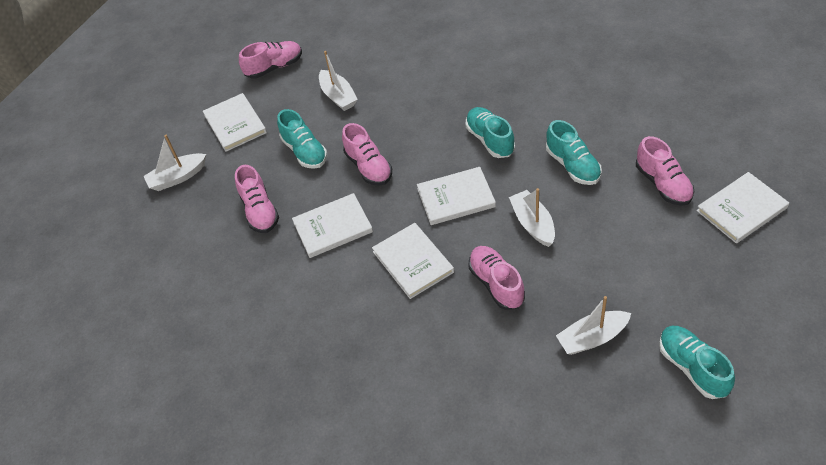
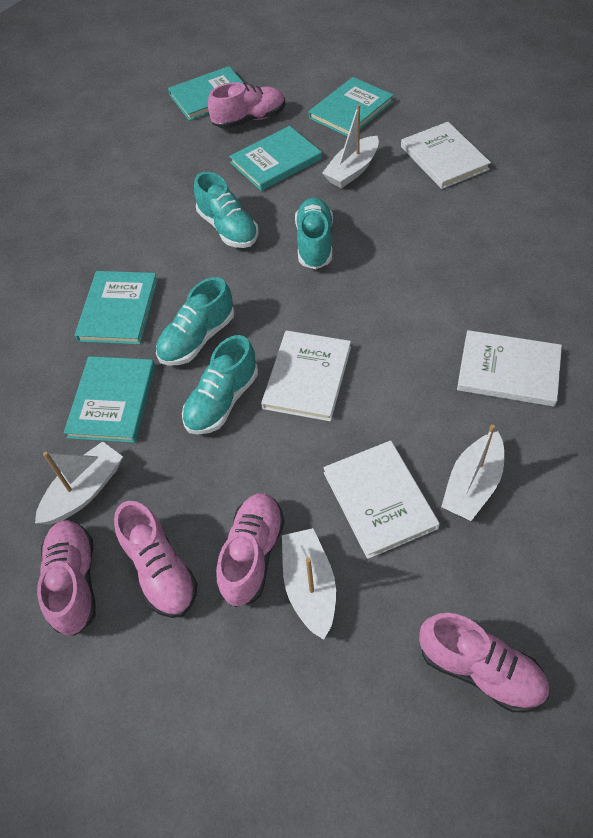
turquoise book: none = 0 -> [64,356,155,443] [75,271,158,345] [168,66,244,121] [229,126,322,191] [309,77,394,137] = 5
white book: [203,93,267,152] [292,193,373,258] [372,223,454,299] [417,167,496,225] [697,172,789,243] = 5 -> [261,330,351,421] [323,440,440,559] [401,122,491,189] [457,330,562,407] = 4

